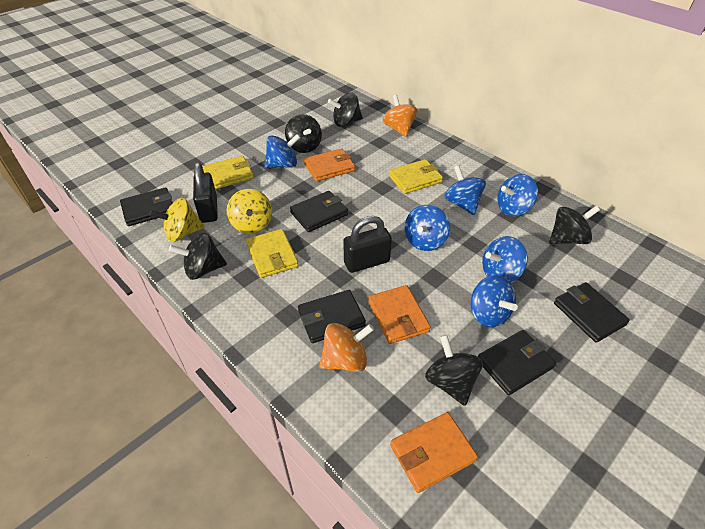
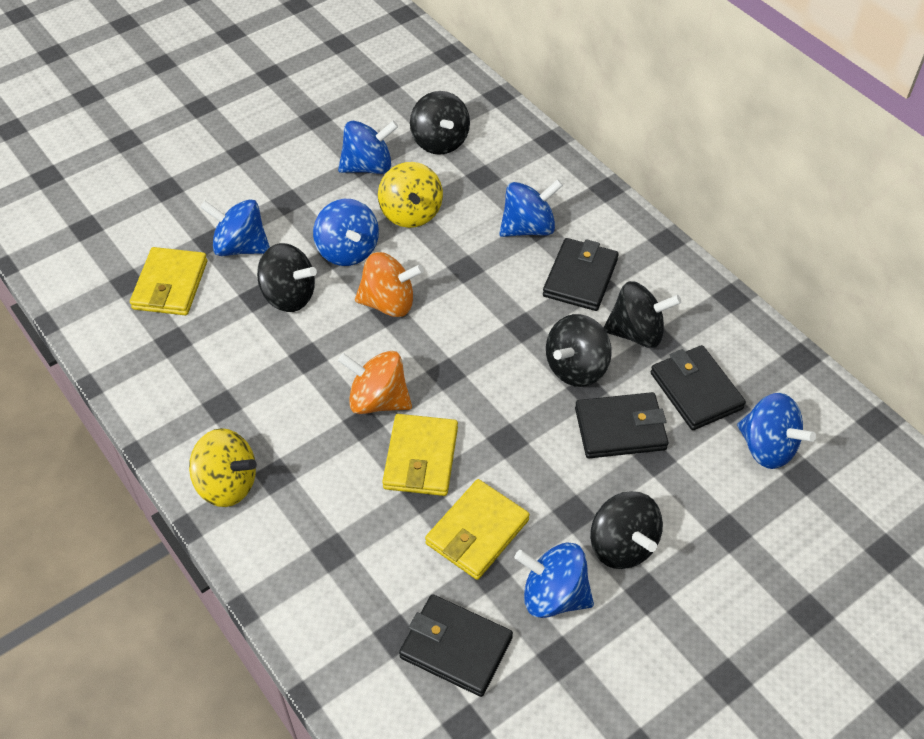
black padlock: [193,162,218,223] [343,216,392,273] = 2 -> none = 0
black wallet: [120,187,172,226] [290,191,348,232] [298,290,366,343] [478,330,556,395] [554,282,630,343] = 5 -> [399,594,513,697] [543,238,619,311] [575,392,669,458] [651,345,746,430] = 4
orange wallet: [304,149,355,182] [368,285,431,344] [390,412,478,493] = 3 -> none = 0

